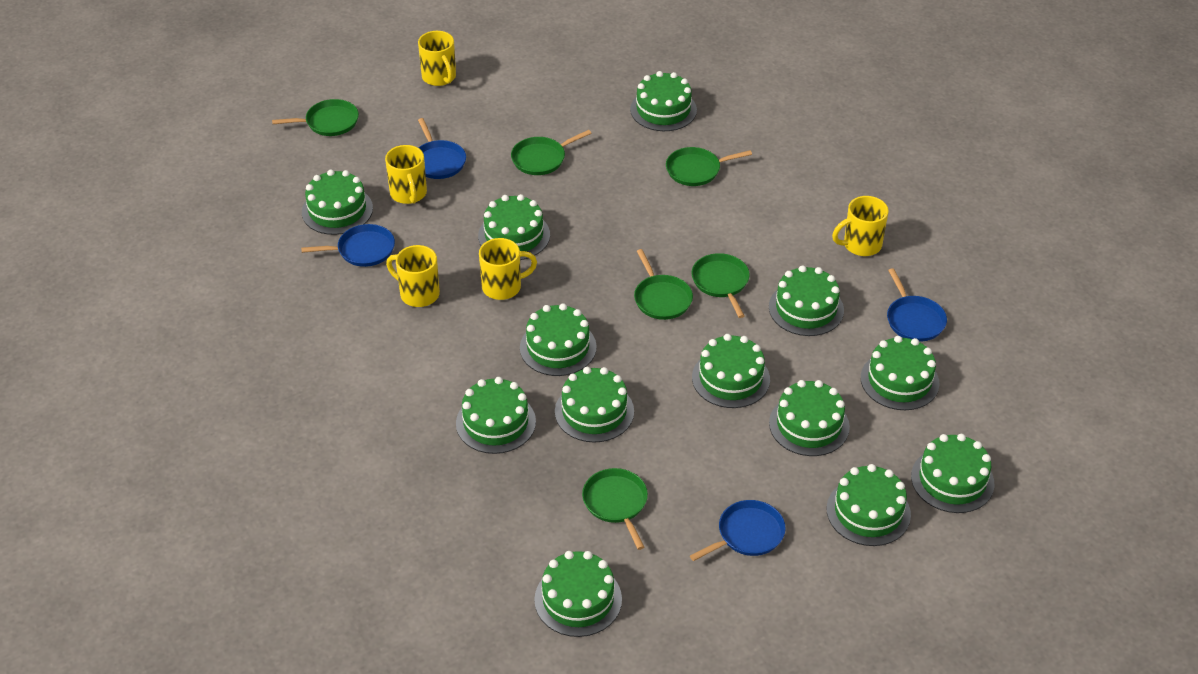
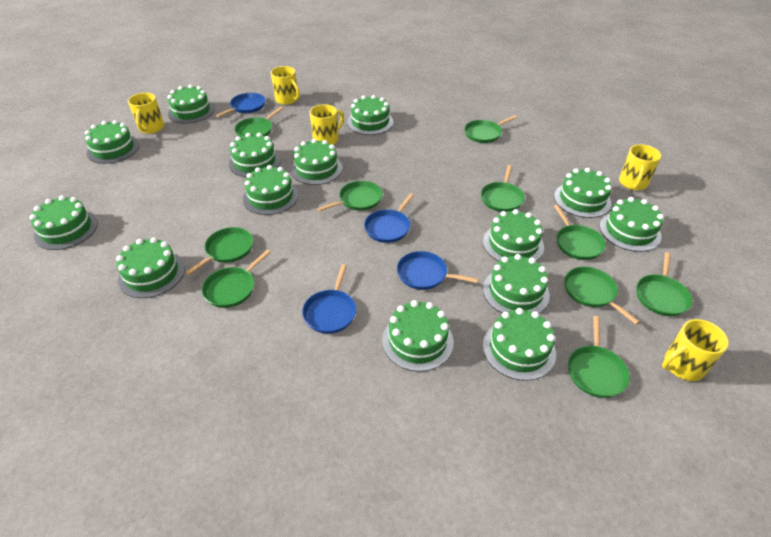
green cake: [302,170,373,235] [456,377,536,454] [478,194,550,260] [520,303,597,376] [534,551,622,637] [555,367,634,442] [630,71,697,131] [692,334,770,408] [769,265,844,336] [769,380,850,456] [827,464,911,546] [861,336,939,410] [911,434,994,513] = 13 -> [29,196,98,250] [85,120,139,164] [116,237,185,298] [168,85,214,124] [229,133,281,177] [243,165,298,215] [291,139,343,185] [347,95,394,135] [382,300,454,372] [483,209,544,261] [483,254,550,313] [483,308,556,381] [554,168,612,218] [600,197,664,252] = 14
green pan: [272,99,359,136] [511,130,591,175] [582,468,648,550] [634,249,693,320] [666,147,752,186] [692,253,750,318] = 6 -> [185,227,253,275] [201,250,271,308] [234,107,283,137] [317,181,383,212] [464,115,517,143] [481,165,525,212] [554,205,606,260] [564,267,640,324] [568,316,630,398] [636,252,692,316] = 10

